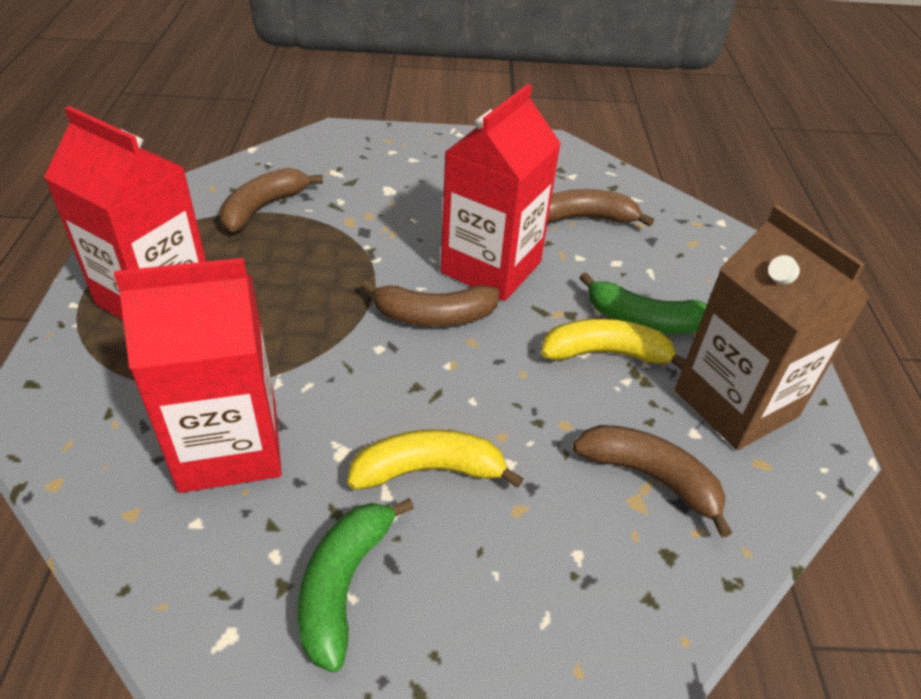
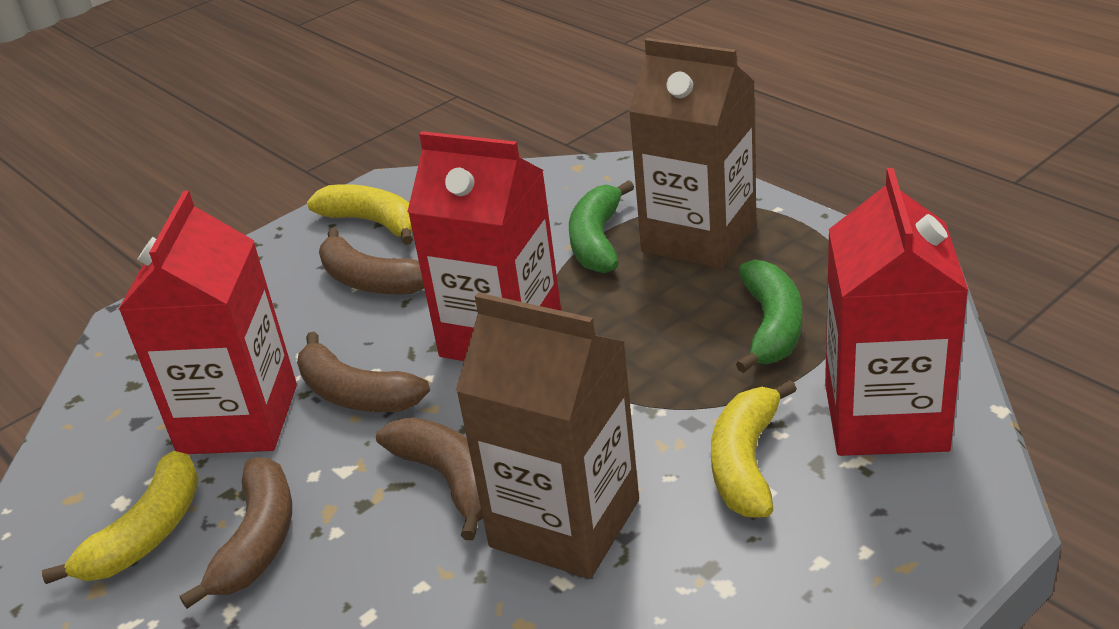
brown carton: [675,205,870,450] = 1 -> [456,292,639,579] [629,38,756,269] = 2
yellow banana: [347,429,523,490] [541,319,686,370] = 2 -> [42,451,199,584] [307,184,413,245] [711,380,797,518] = 3

